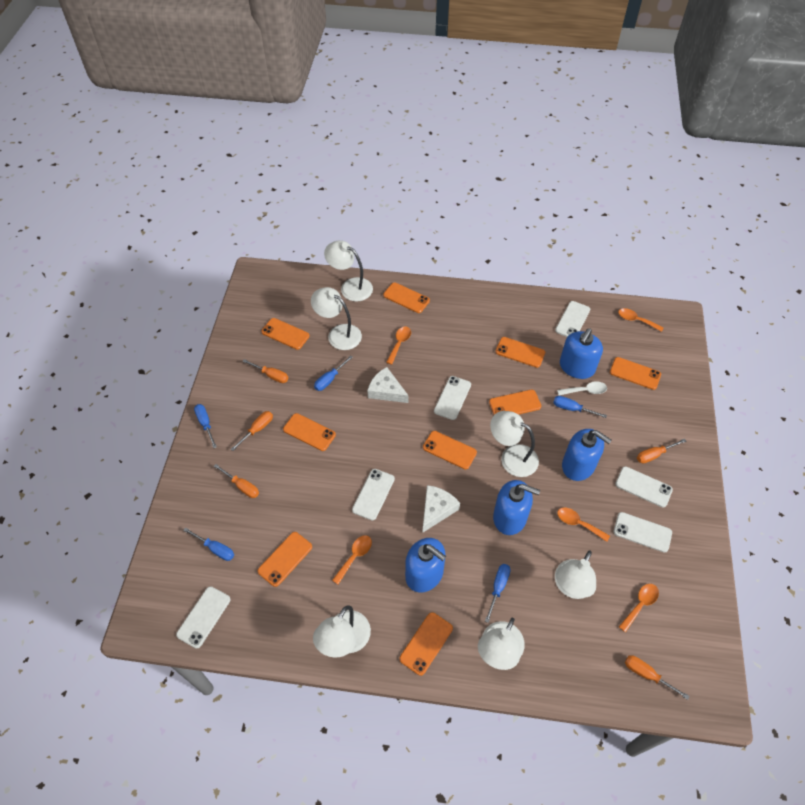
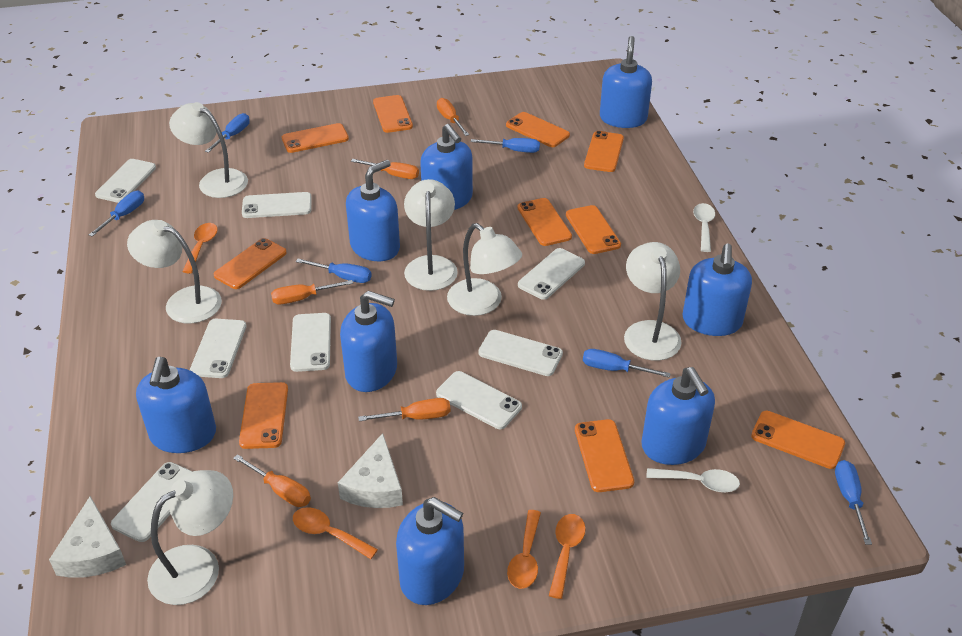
blue screwdriver: [183,527,234,561] [194,404,217,448] [314,355,353,391] [485,564,510,623] [553,396,607,418] = 5 -> [89,191,144,237] [205,113,250,153] [296,259,372,283] [471,138,540,153] [583,349,671,378] [835,460,872,545] = 6
blue soap dispenser: [405,538,446,593] [493,480,540,535] [560,328,603,379] [562,429,612,481] = 4 -> [136,357,216,453] [340,291,397,392] [346,160,400,261] [396,497,464,605] [420,124,473,210] [600,36,652,128] [641,367,715,465] [683,243,752,336] = 8
orange phone: [258,532,312,587] [261,318,310,350] [283,413,336,451] [383,282,430,313] [399,612,453,676] [423,431,477,469] [489,390,541,415] [495,337,545,368] [610,357,661,390] = 9 -> [214,238,287,289] [239,382,288,449] [282,123,349,153] [373,95,413,133] [506,112,570,147] [518,198,572,246] [566,205,621,254] [575,419,634,492] [584,131,624,172] [751,411,845,469] = 10
orange spoon: [332,535,372,585] [386,327,411,365] [557,507,610,542] [618,308,664,332] [619,584,659,633] = 5 -> [182,223,218,274] [293,507,378,559] [507,510,541,589] [549,514,586,599] = 4
white phone: [176,586,231,648] [352,469,395,521] [434,376,471,420] [555,301,590,337] [614,512,672,553] [615,466,673,508] = 6 -> [95,159,156,203] [111,462,193,542] [190,319,247,378] [242,192,312,218] [290,313,331,372] [436,371,522,429] [478,330,563,376] [518,248,585,300] = 8
white spoon: [557,381,607,396] = 1 -> [646,468,740,493] [693,203,715,252] = 2

